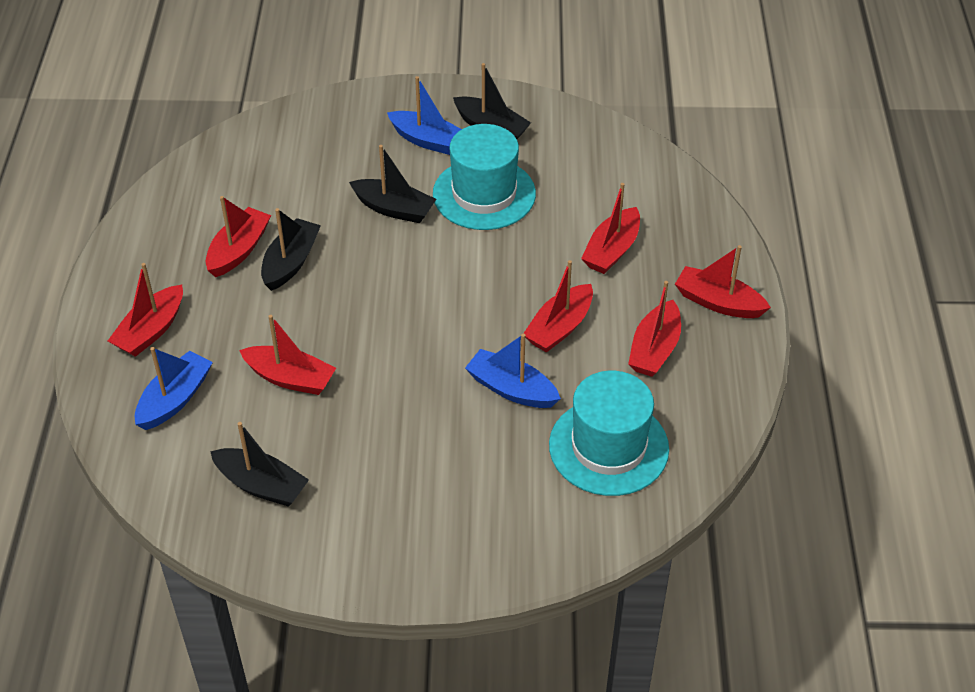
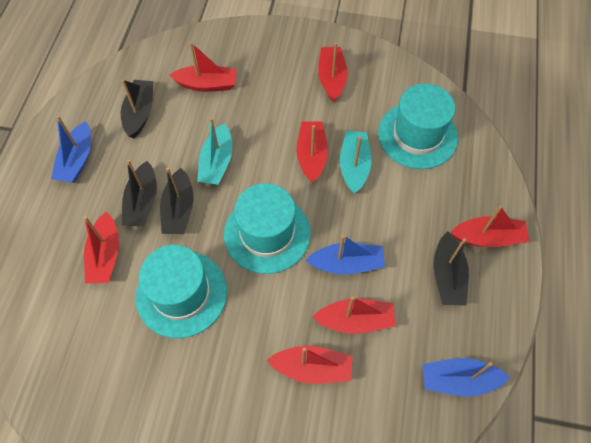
turquoise boat: none = 0 -> [197,118,233,185] [340,131,372,194] = 2
turquoise hat: [433,124,536,230] [549,371,669,496] = 2 -> [136,245,227,338] [224,183,311,274] [378,84,458,169] = 3

